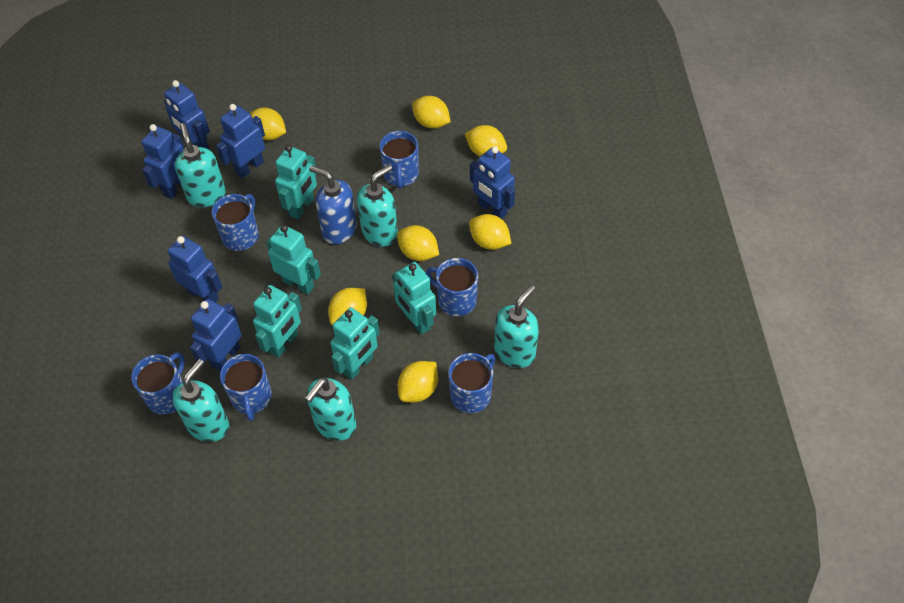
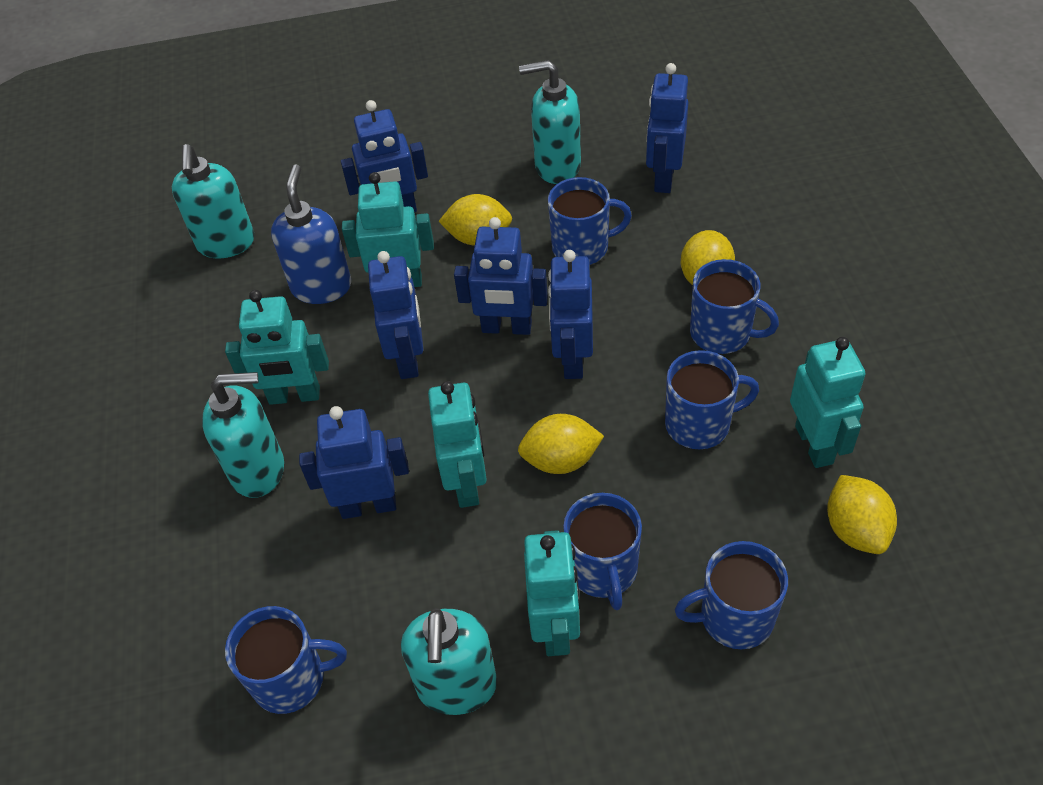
turquoise soap dispenser: [172,359,229,442] [175,123,226,207] [305,377,356,441] [357,165,398,247] [494,285,539,368] = 5 -> [172,144,255,259] [202,372,284,498] [401,608,497,715] [519,60,581,184] = 4
yellow lemon: [250,108,286,140] [328,288,367,326] [397,225,439,261] [398,361,438,402] [412,96,451,129] [465,125,507,157] [469,214,512,250] = 7 -> [439,194,512,246] [518,414,604,474] [681,230,735,285] [827,475,897,554] = 4

